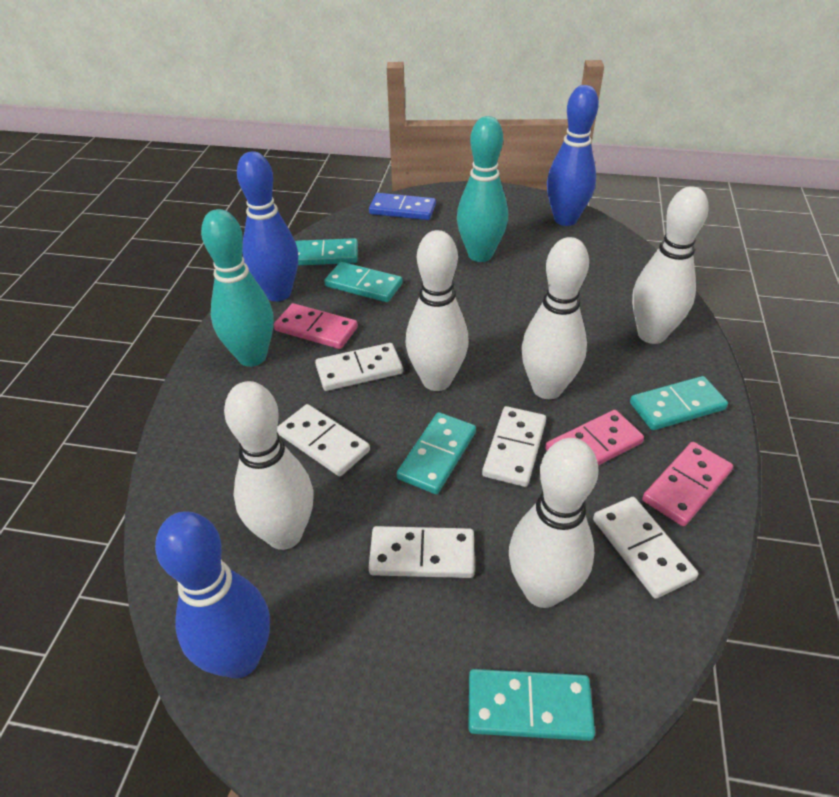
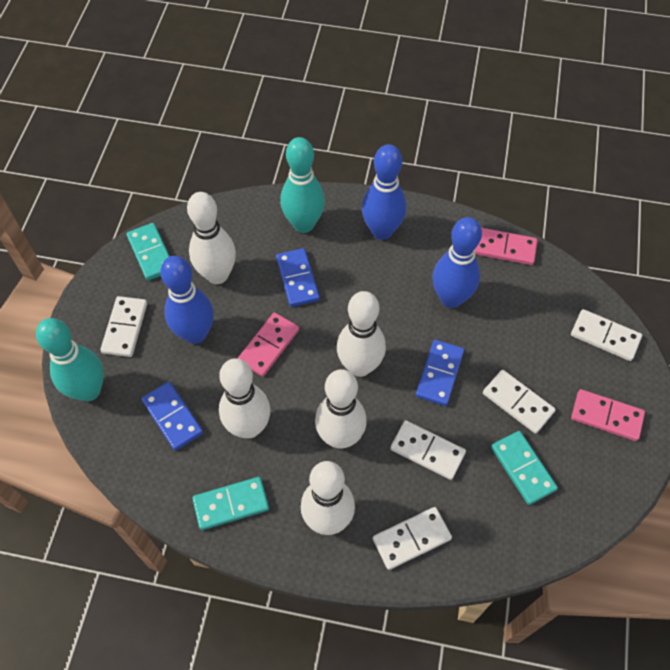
blue domino: [369,193,436,220] = 1 -> [141,382,203,451] [276,248,320,307] [416,340,464,406] = 3
turquoise domino: [295,238,358,265] [324,262,403,302] [397,412,476,494] [468,669,595,741] [630,376,728,430] = 5 -> [127,223,170,280] [192,477,269,530] [491,431,558,505] = 3

